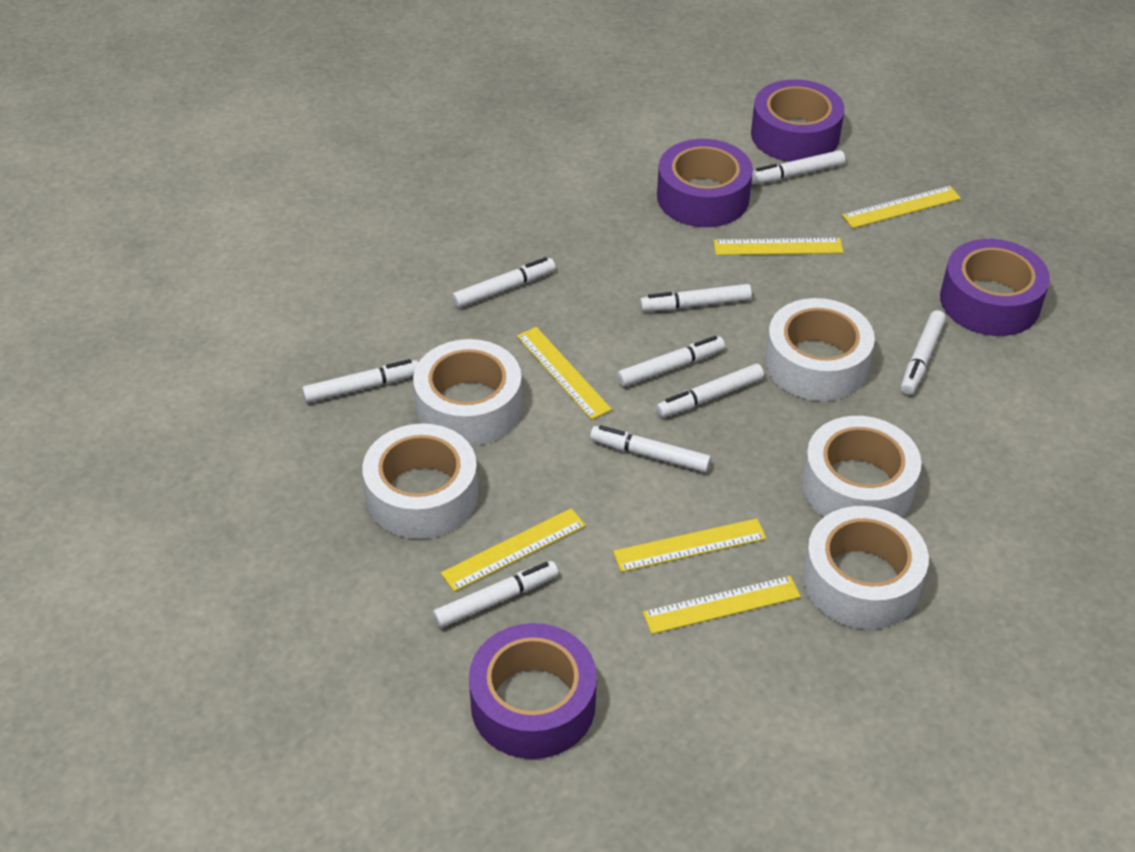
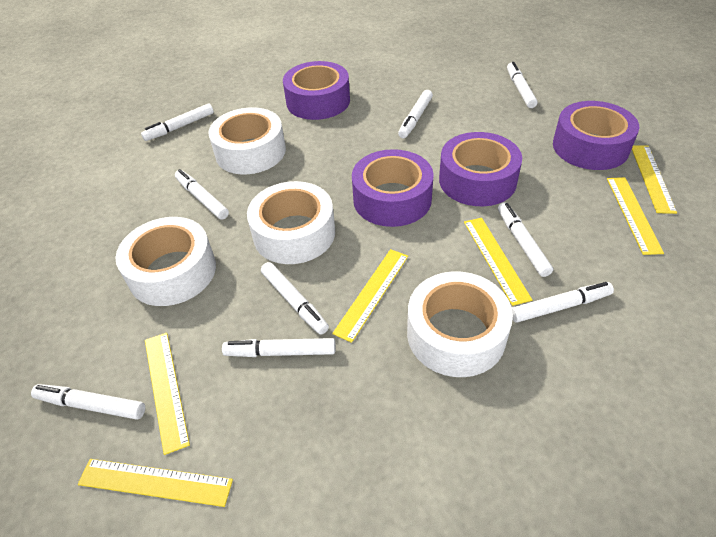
white tape: [362,424,478,539] [413,339,522,446] [765,298,875,401] [802,416,921,518] [803,506,929,629] = 5 -> [115,217,216,306] [208,107,286,174] [247,181,335,264] [407,271,513,377] = 4

